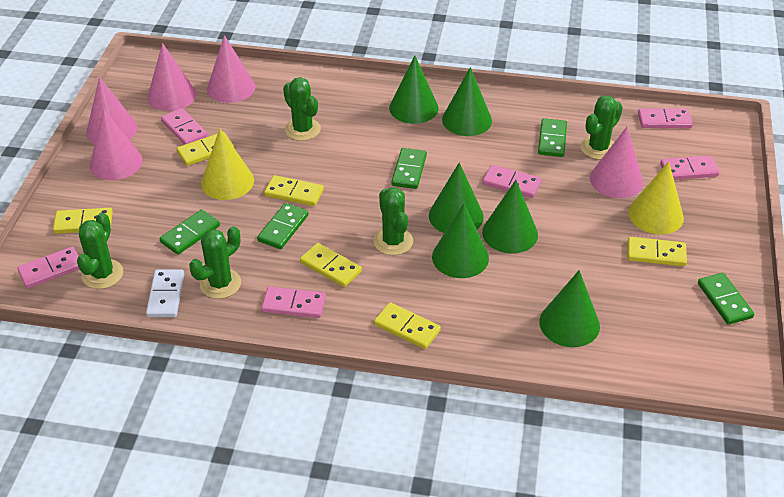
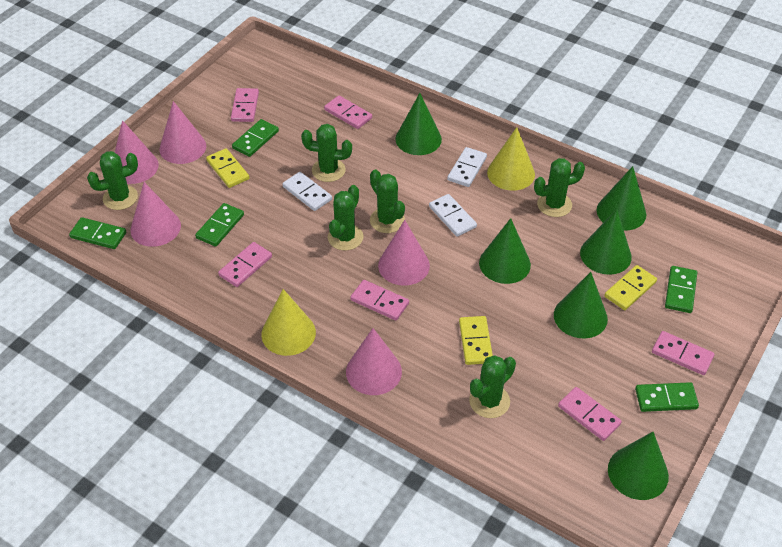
green cactus: [77,213,123,289] [189,226,241,299] [283,77,321,141] [373,188,413,255] [581,95,623,160] = 5 -> [87,151,138,210] [301,124,352,182] [328,185,364,251] [370,170,405,233] [469,355,516,418] [534,158,585,217] = 6
white domino: [146,270,184,317] = 1 -> [282,172,332,211] [429,194,477,237] [447,147,487,187] = 3
yellow domino: [53,208,113,234] [177,132,234,166] [264,175,324,206] [300,243,362,287] [374,302,441,349] [628,237,687,266] = 6 -> [206,148,250,188] [459,316,493,365] [604,265,657,310] = 3

